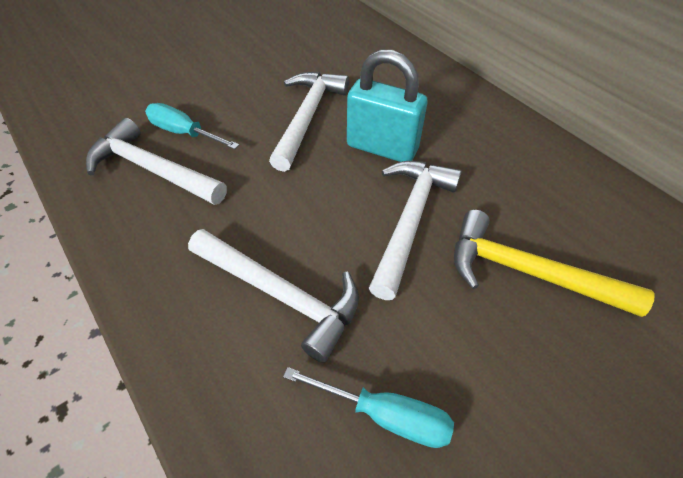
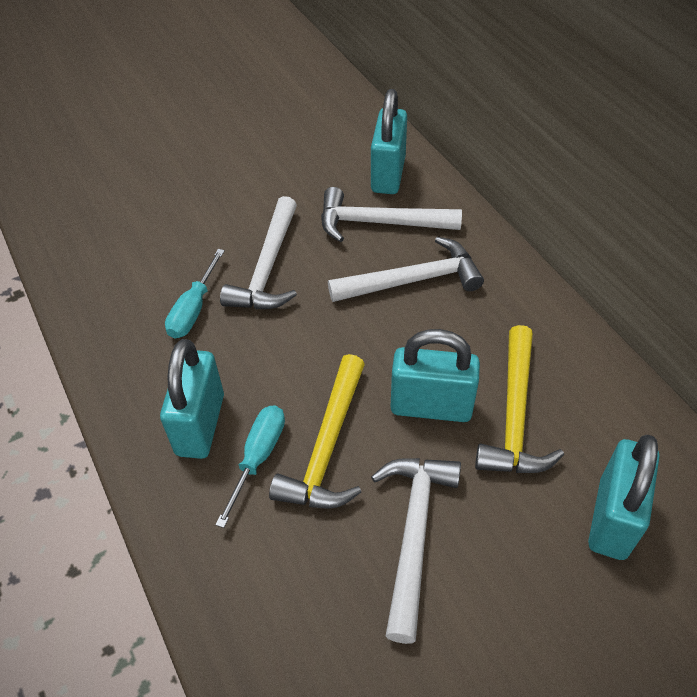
turquoise padlock: [347,49,427,162] = 1 -> [160,339,224,459] [371,89,407,194] [391,329,480,422] [588,435,659,560] = 4
yellow hammer: [454,210,654,317] = 1 -> [269,354,365,509] [475,325,564,473] = 2

